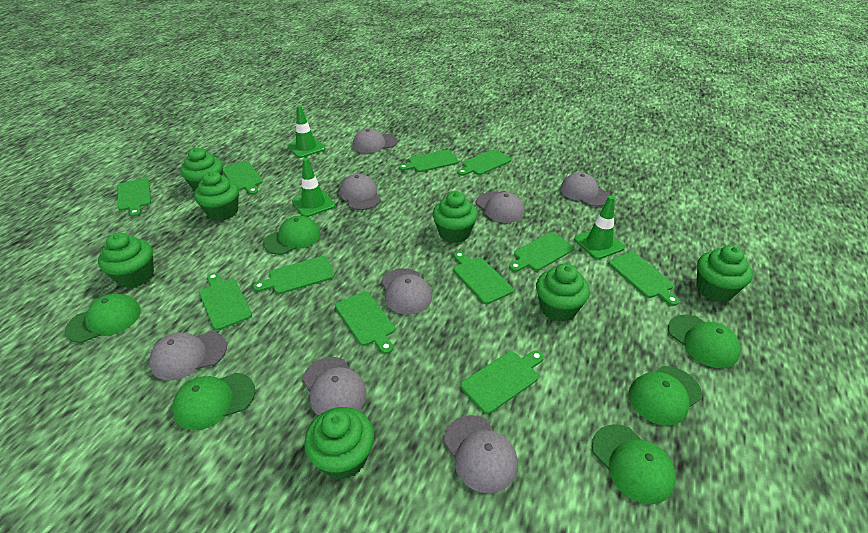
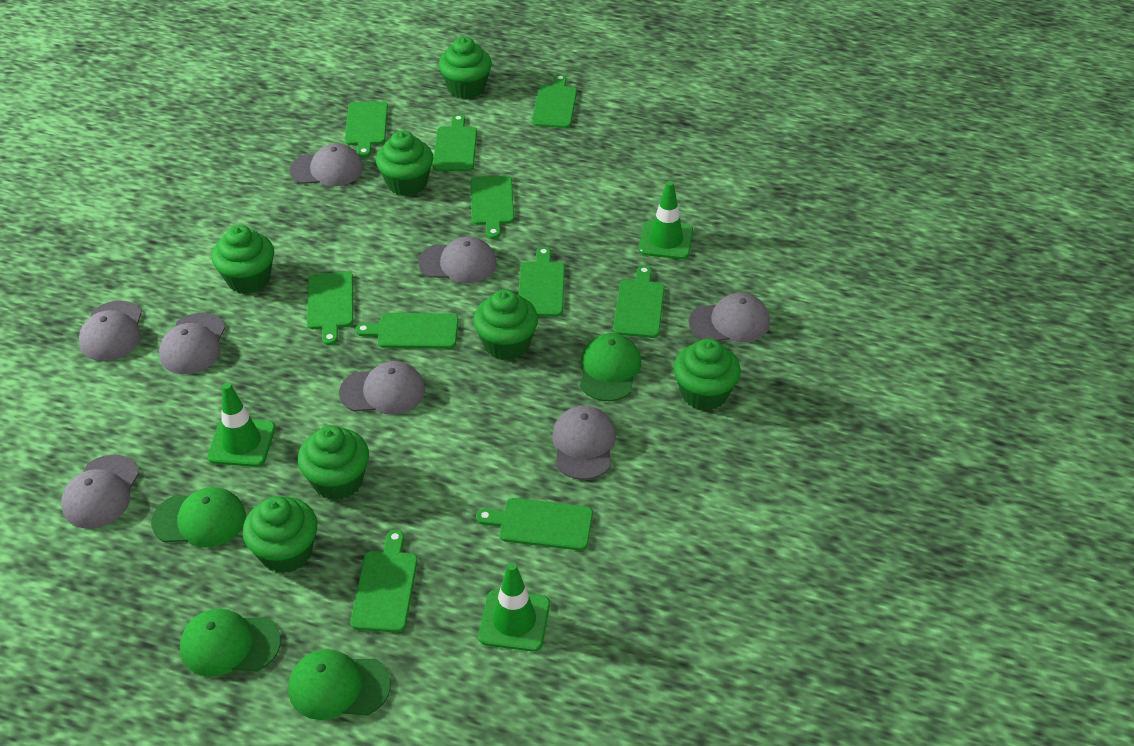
green cap: [65,293,141,343] [172,373,255,430] [263,216,321,255] [592,424,676,504] [629,366,702,426] [668,315,741,368] = 6 -> [151,487,246,547] [180,609,281,677] [288,649,391,720] [580,333,641,401] = 4
green cutting board: [118,178,151,217] [199,273,252,330] [223,161,263,195] [253,256,335,294] [335,292,395,354] [399,150,459,172] [453,251,513,304] [458,149,511,176] [461,351,544,414] [509,232,575,272] [608,252,679,306] = 11 -> [307,272,353,345] [345,101,388,158] [350,530,418,633] [355,313,459,349] [433,114,477,171] [471,176,514,239] [476,498,593,551] [518,247,565,317] [532,74,577,128] [613,265,665,338] = 10

